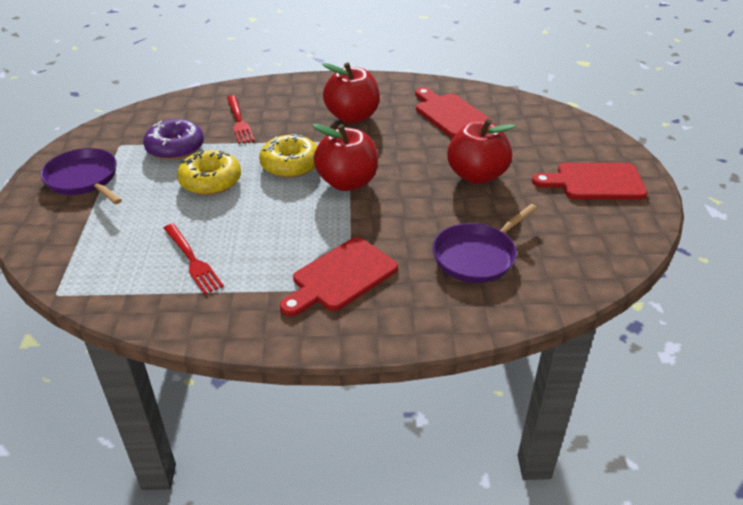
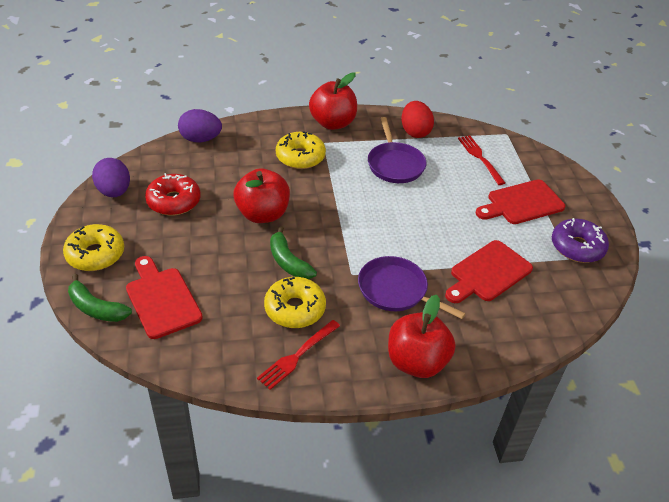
green banana: none = 0 -> [68,274,132,322] [270,226,317,279] = 2
purple egg: none = 0 -> [92,158,130,197] [178,109,222,143] = 2
red donut: none = 0 -> [145,173,201,216] = 1
red egg: none = 0 -> [402,101,434,138] = 1
yellow donut: [177,150,241,195] [259,134,317,178] = 2 -> [63,224,124,271] [264,277,326,328] [276,131,326,169] = 3

